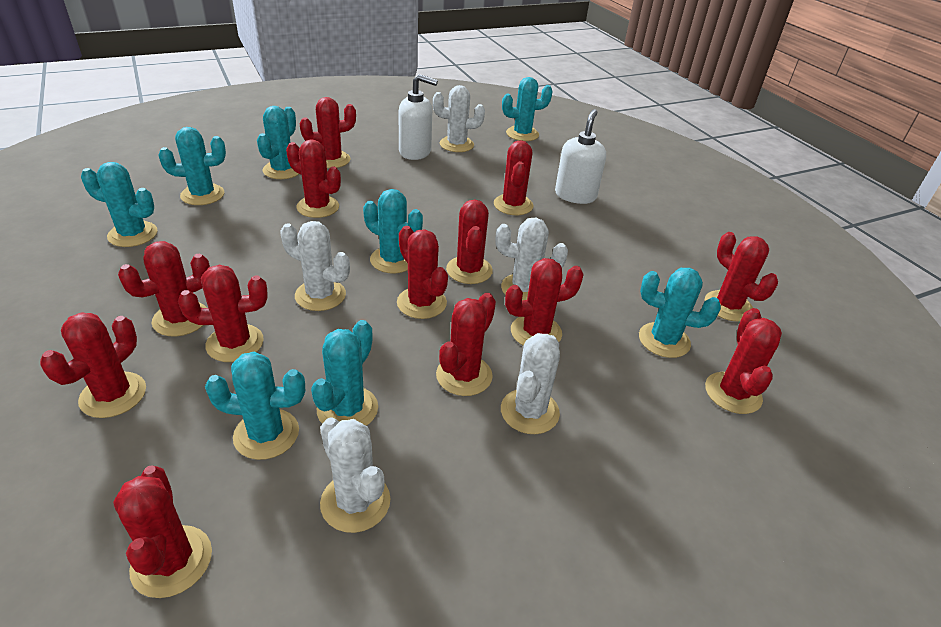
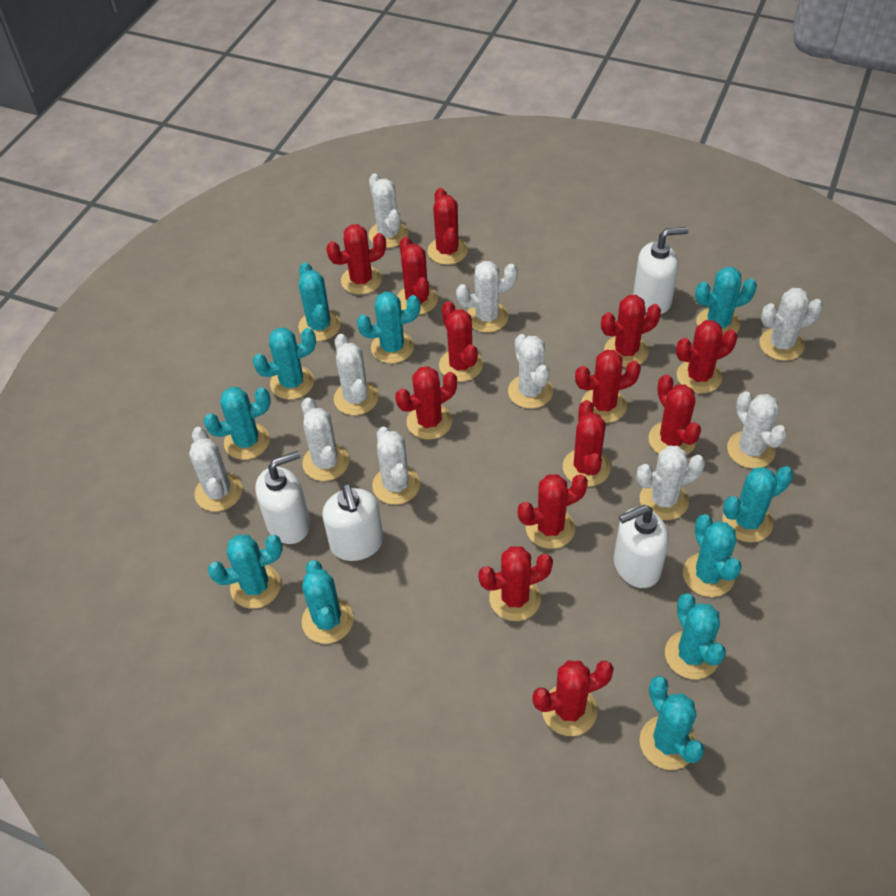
turquoise cactus: [81,162,158,247] [158,127,226,205] [205,352,305,460] [257,106,299,179] [311,320,378,426] [363,189,423,273] [502,77,553,141] [639,268,721,358] = 8 -> [204,387,271,460] [208,535,283,609] [253,327,316,400] [298,262,341,341] [302,560,354,644] [357,292,420,363] [640,676,705,770] [665,593,726,679] [683,514,742,597] [695,267,757,335] [723,466,793,542] = 11
white cactus: [280,221,350,311] [320,418,390,533] [433,85,485,152] [496,218,568,301] [501,333,560,434] = 5 -> [189,427,242,512] [302,398,349,481] [334,334,378,415] [369,173,408,248] [372,427,420,505] [456,261,518,332] [508,334,553,409] [636,446,705,520] [727,391,787,469] [759,288,823,361] = 10
white soap dispenser: [398,74,438,160] [555,109,606,204] = 2 -> [255,451,310,544] [322,484,384,561] [614,505,669,588] [633,227,688,314] = 4

